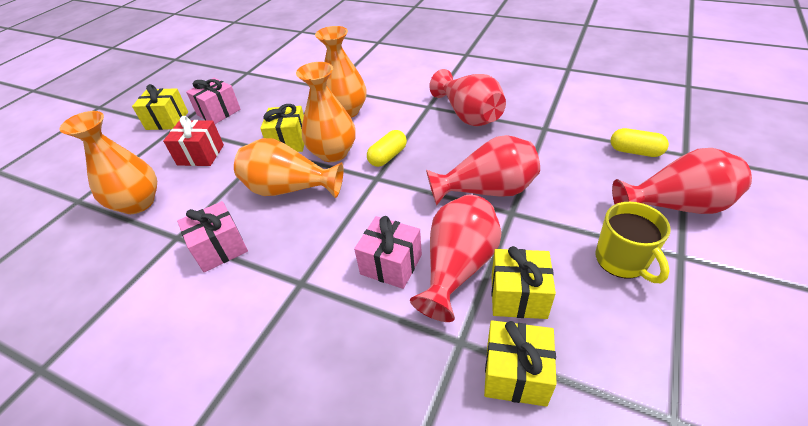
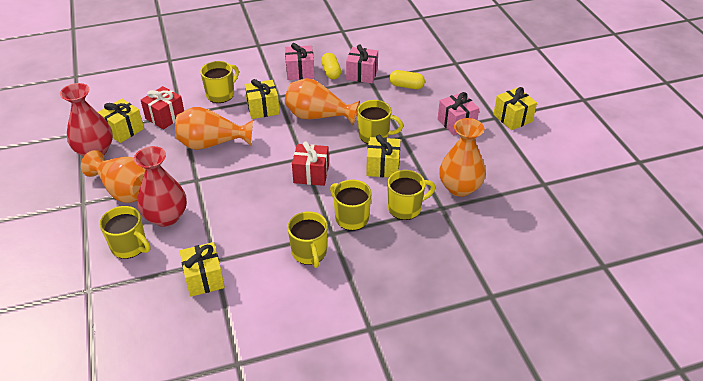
red gift: [163,116,224,166] = 1 -> [141,86,184,130] [292,141,329,186] = 2
red vase: [410,195,501,322] [426,135,540,206] [429,69,506,126] [612,148,752,214] = 4 -> [60,83,113,156] [134,146,187,227] = 2
yellow gift: [132,84,188,130] [260,104,304,152] [484,320,557,407] [491,246,556,319] = 4 -> [98,99,144,143] [180,242,225,297] [245,79,280,119] [366,135,401,178] [493,87,537,130] = 5
yellow mug: [595,202,671,283] = 1 -> [100,206,151,259] [200,61,239,103] [287,211,328,268] [330,179,372,231] [357,100,403,144] [387,170,436,220] = 6

